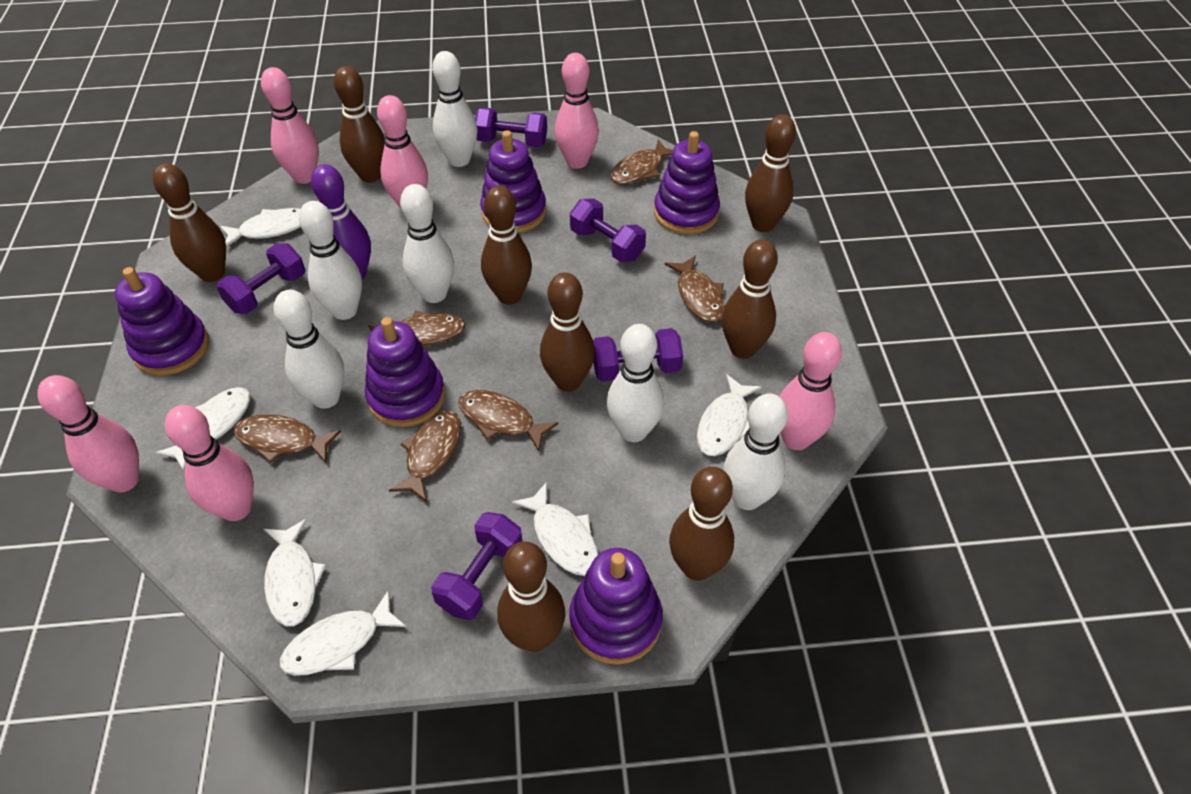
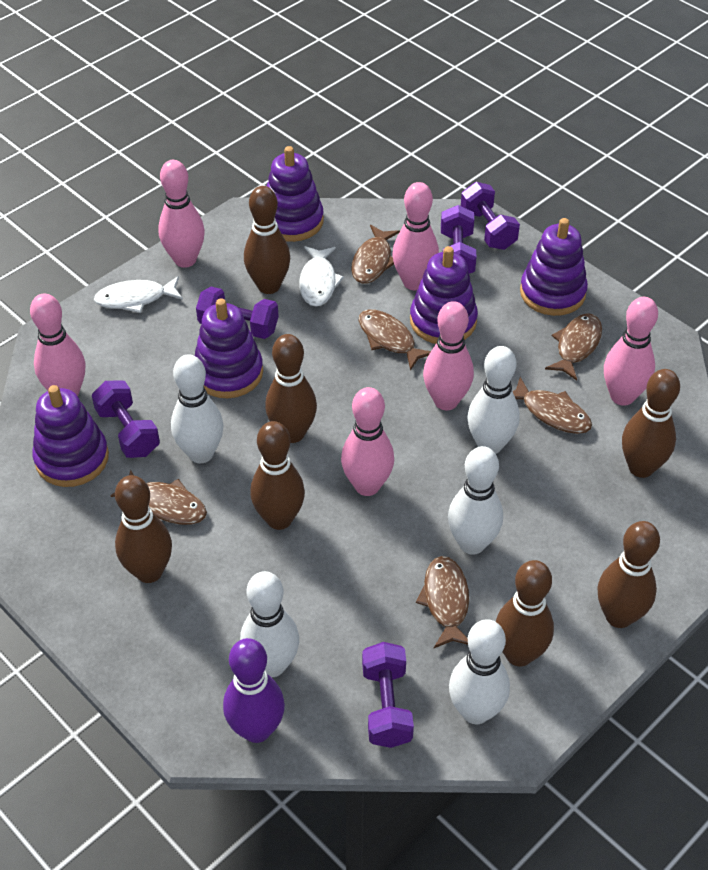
brown bowling pin: [153,163,226,282] [334,66,385,182] [481,186,532,305] [497,541,565,652] [540,272,595,392] [669,467,734,581] [722,239,778,359] [745,114,796,232] = 8 -> [115,475,172,583] [244,186,290,294] [250,421,305,530] [265,334,317,443] [496,560,554,667] [597,521,660,628] [622,369,680,478] = 7
white bowling pin: [273,290,344,409] [299,201,362,320] [400,184,454,303] [432,51,477,167] [607,324,664,442] [723,393,788,510] = 6 -> [171,354,224,463] [240,571,299,677] [448,446,503,555] [449,619,510,724] [467,346,520,454] = 5
white fish: [155,387,250,471] [220,208,301,247] [264,519,326,626] [280,590,407,676] [512,482,598,576] [697,374,762,456] = 6 -> [94,276,183,313] [299,246,344,307] = 2

